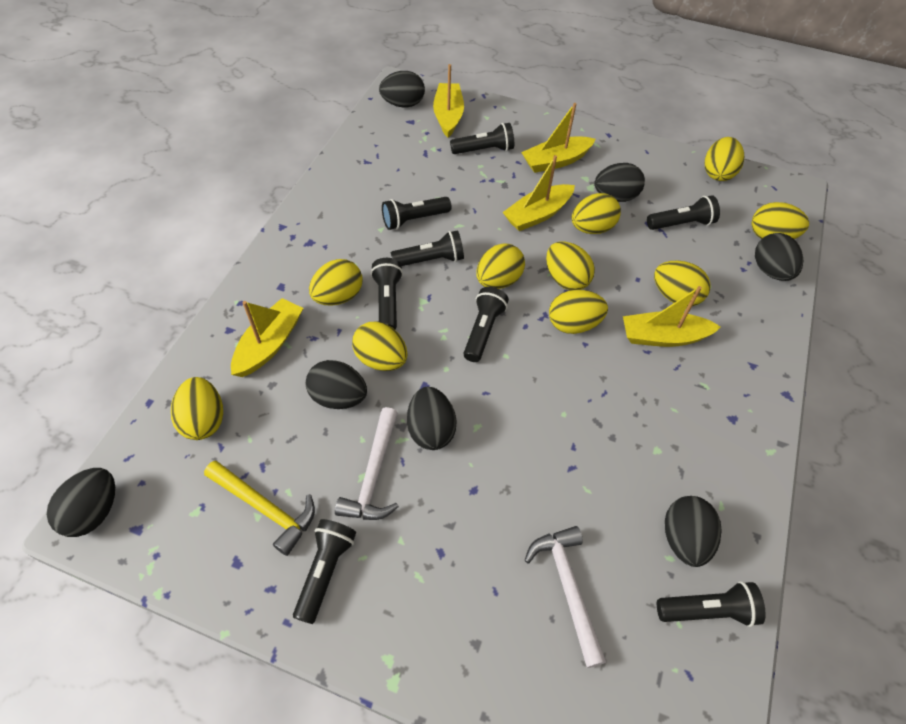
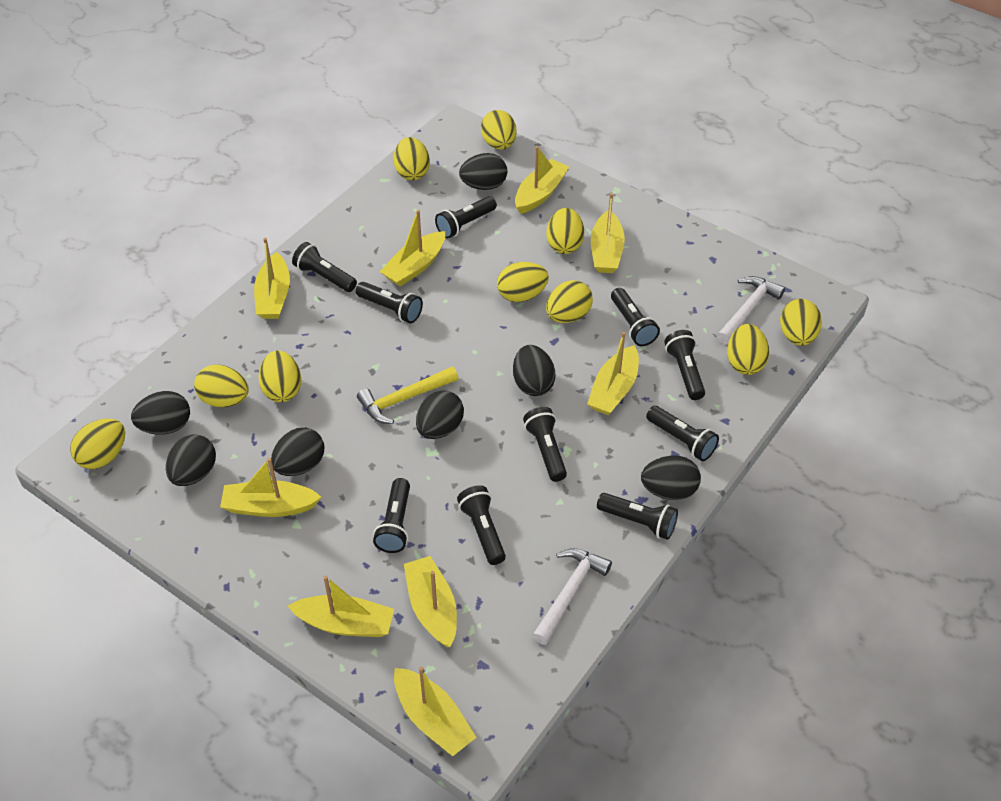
black flashlight: [293,519,356,624] [371,258,403,329] [382,197,451,230] [391,230,464,266] [450,123,514,154] [463,287,509,362] [647,195,720,230] [657,581,765,627] = 8 -> [292,242,357,292] [356,282,423,323] [373,478,410,553] [435,196,497,238] [457,485,506,565] [523,407,567,482] [597,493,678,540] [611,288,660,346] [646,406,719,461] [664,330,705,400] = 10
yellow boat: [231,298,303,377] [433,64,464,138] [503,155,575,231] [521,103,596,173] [623,286,721,347] = 5 -> [220,458,321,517] [254,238,290,319] [288,576,394,637] [380,210,445,286] [394,667,477,756] [404,556,457,648] [515,146,569,214] [587,332,639,415] [591,193,625,273] = 9

